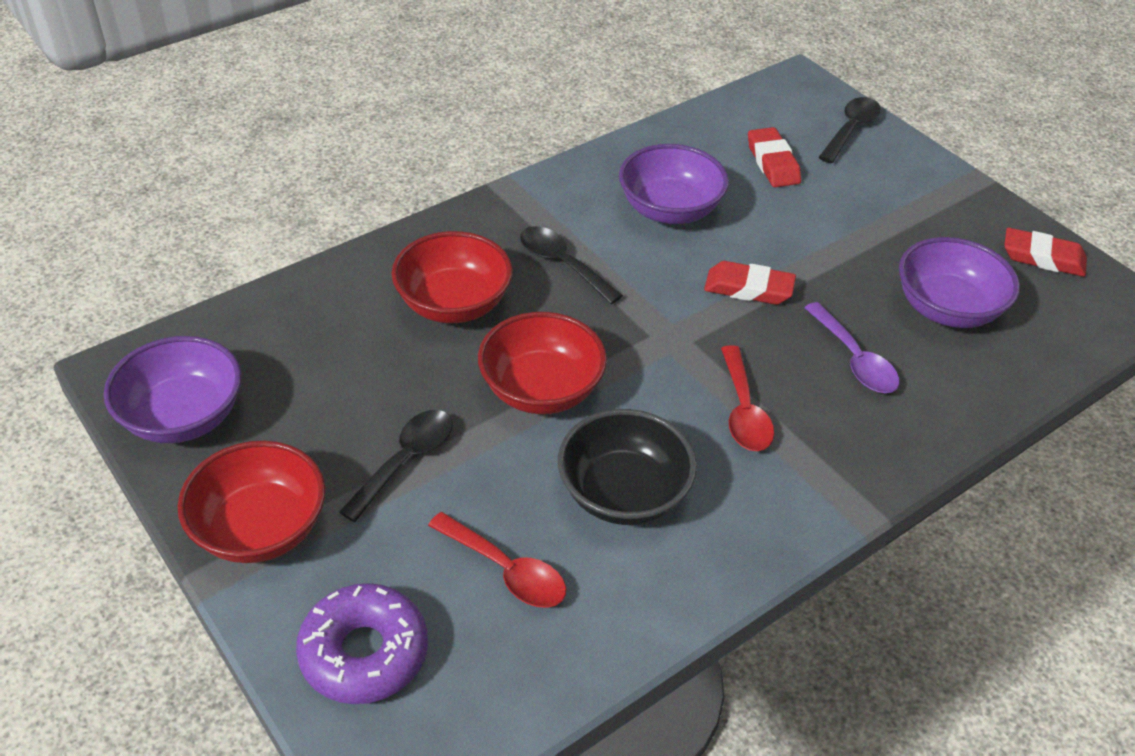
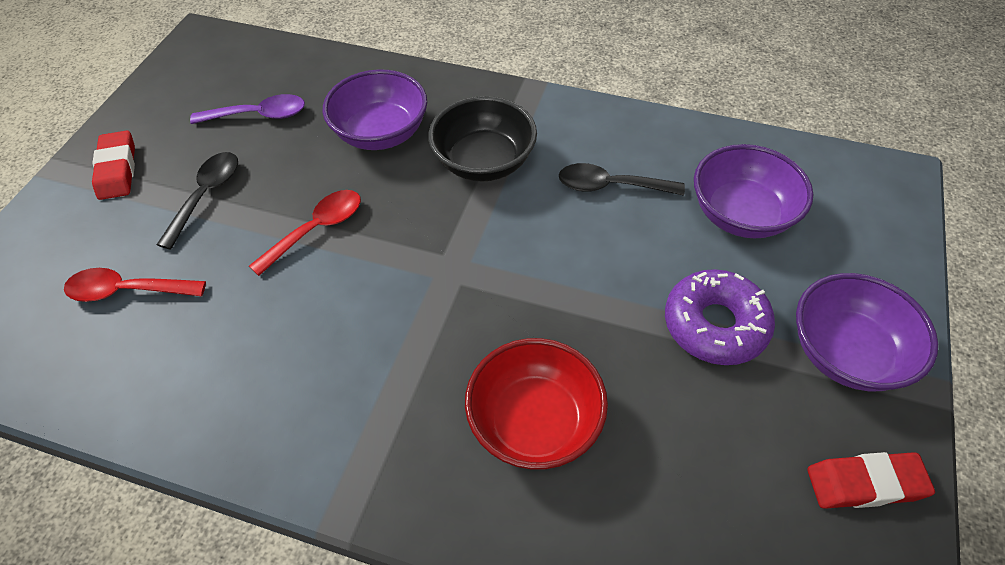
black spoon: [339,410,452,522] [520,226,623,304] [819,97,881,163] = 3 -> [157,152,238,250] [559,163,685,196] = 2
red bowl: [177,441,326,563] [391,231,513,323] [478,312,607,414] = 3 -> [465,338,608,470] = 1
red eraser: [704,261,796,305] [748,127,801,187] [1004,228,1087,277] = 3 -> [92,131,135,200] [807,452,935,509] = 2

